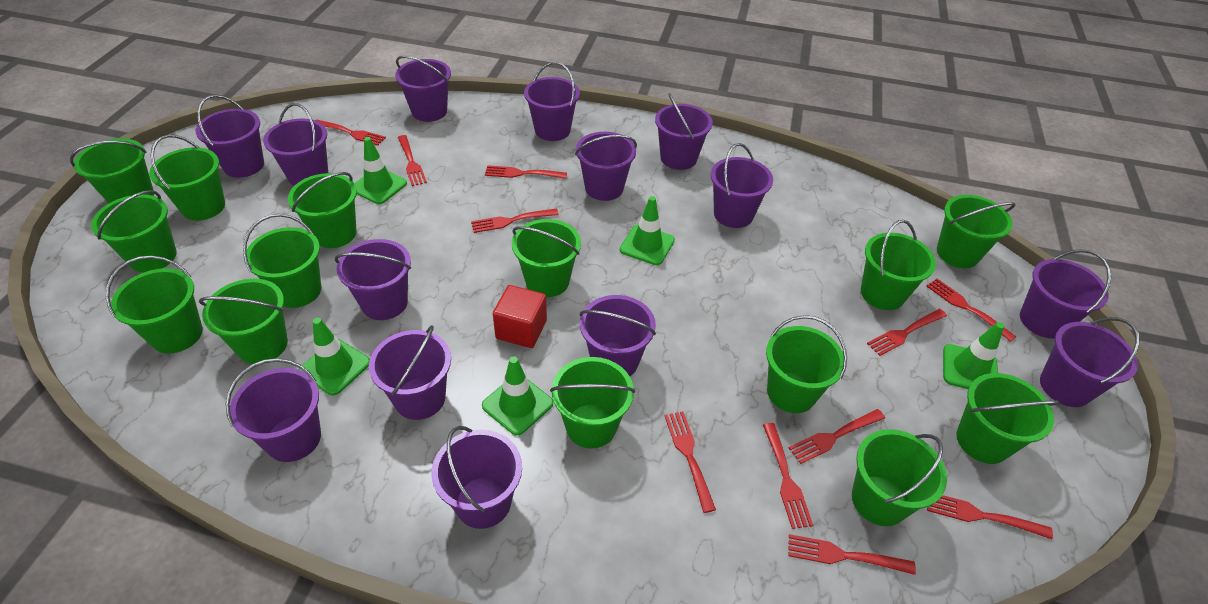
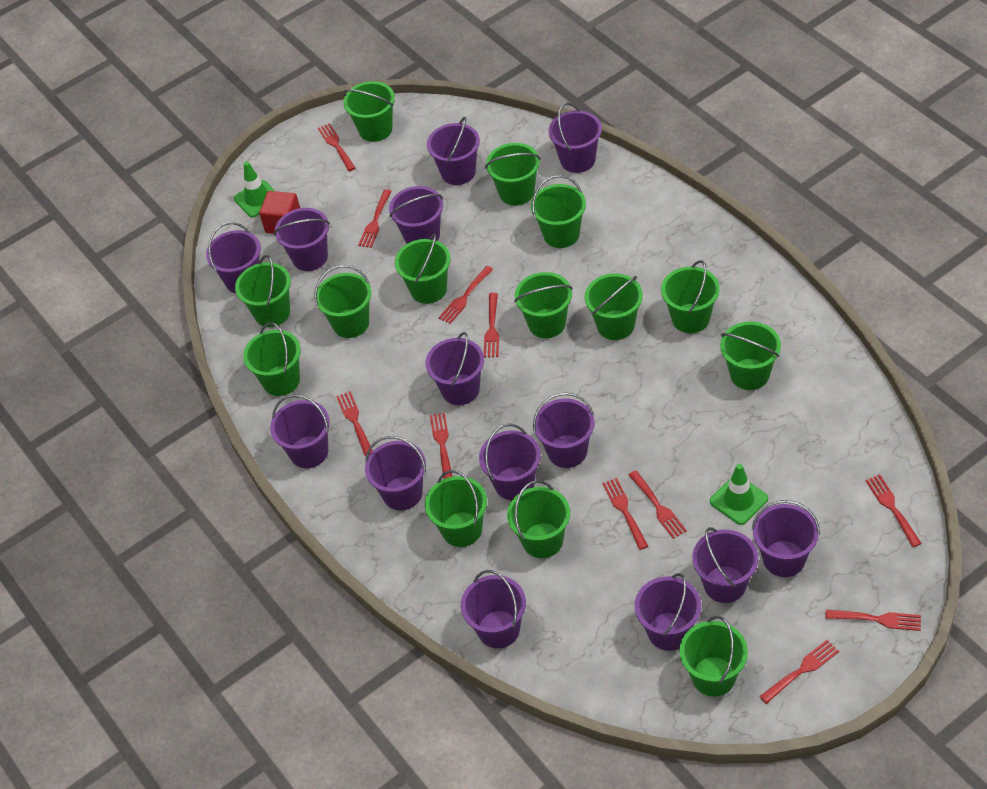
green traffic cone: [299,318,370,395] [354,137,407,204] [482,356,553,436] [620,196,675,265] [943,322,1004,389] = 5 -> [234,162,275,217] [710,464,768,525] = 2

